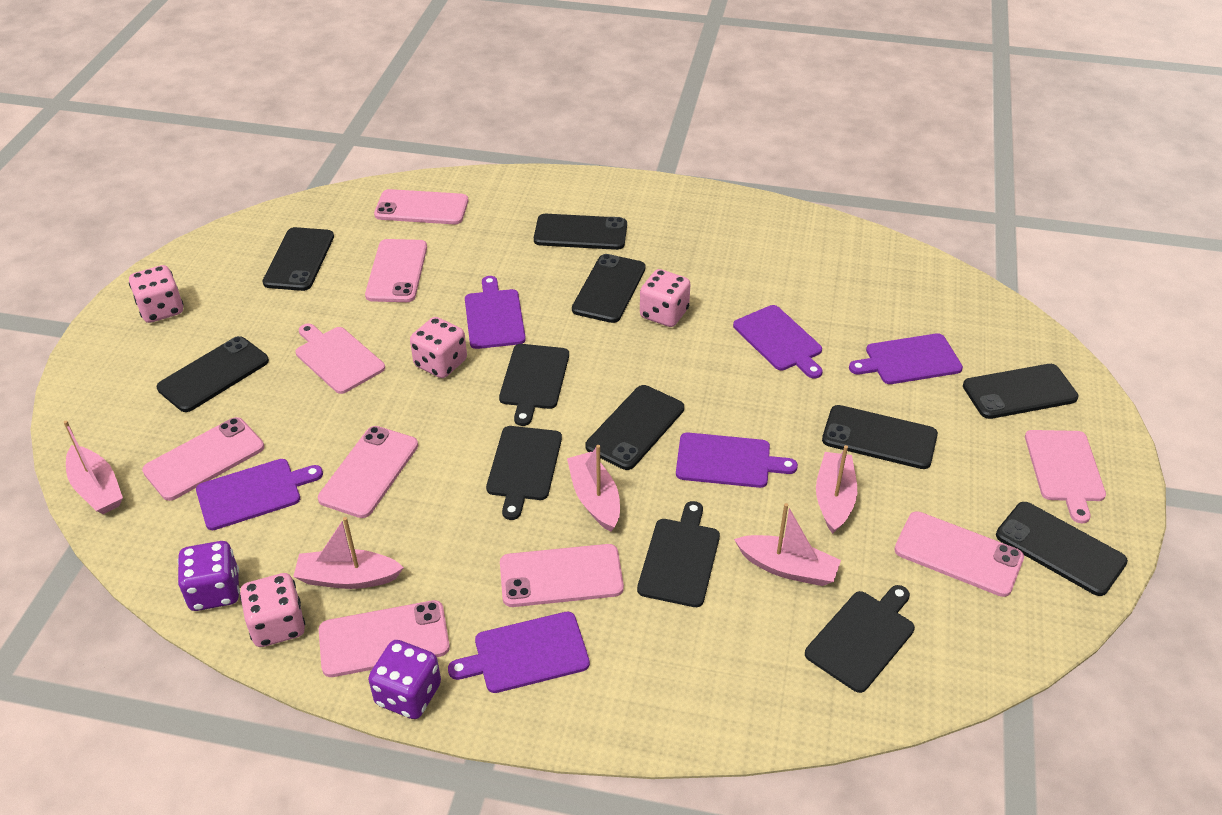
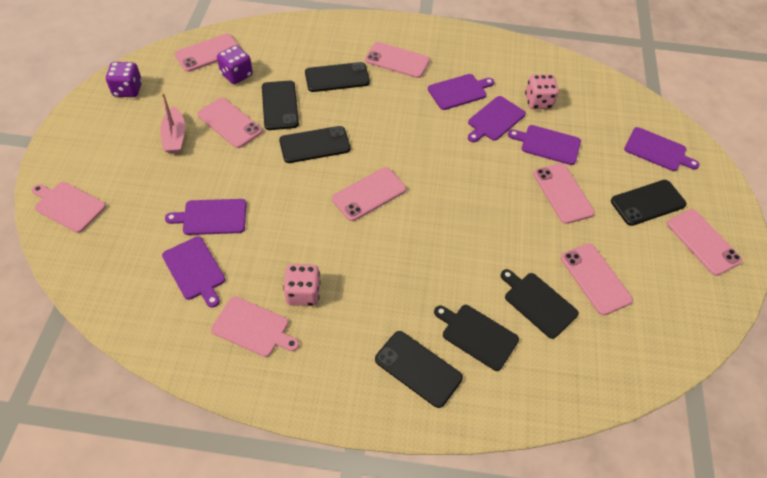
black cutting board: [486,426,562,520] [499,344,569,426] [637,501,720,607] [805,585,915,693] = 4 -> [434,305,519,371] [501,269,579,339] = 2
black phone: [157,336,269,412] [262,227,334,291] [534,214,627,250] [572,254,646,323] [585,385,684,470] [822,405,938,469] [963,364,1078,419] [996,502,1128,596] = 8 -> [262,81,299,130] [279,126,350,163] [305,62,370,92] [375,331,463,408] [611,180,687,226] = 5
pink boat: [64,421,123,514] [293,517,404,589] [567,445,620,532] [734,503,841,586] [816,445,857,534] = 5 -> [160,93,185,153] = 1
pink dice: [129,265,184,323] [240,573,305,647] [410,317,467,378] [640,269,691,327] = 4 -> [283,264,321,306] [525,74,559,109] = 2

